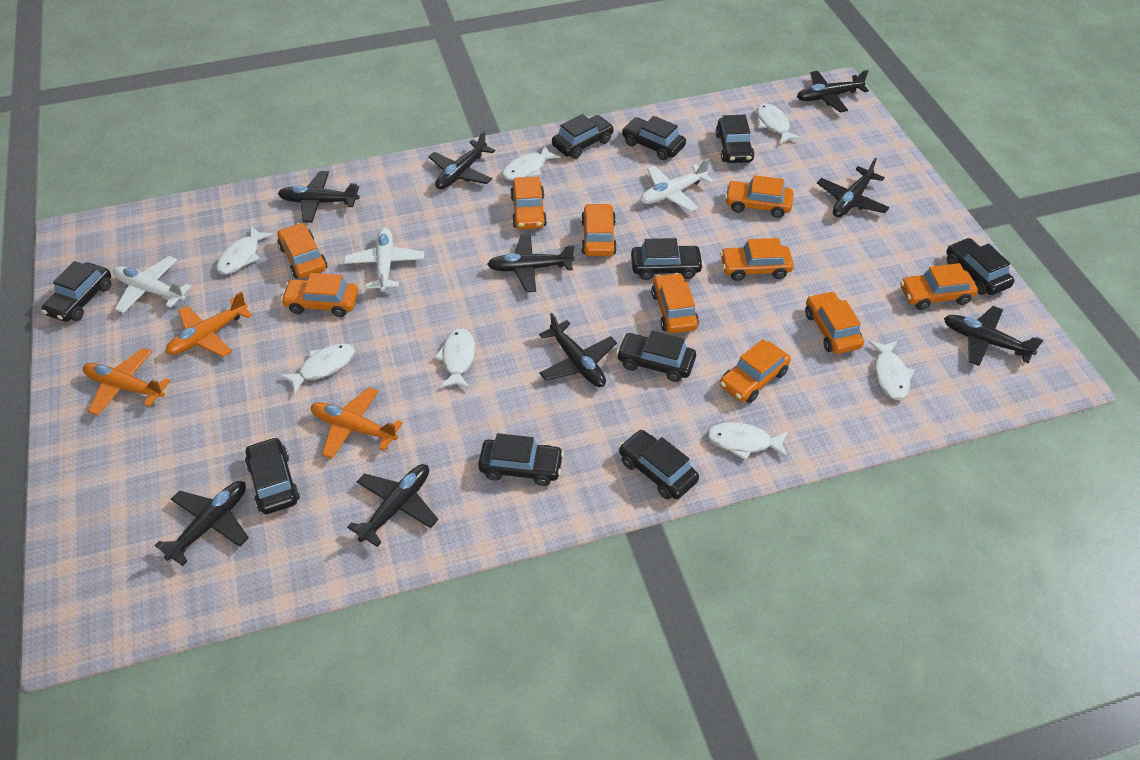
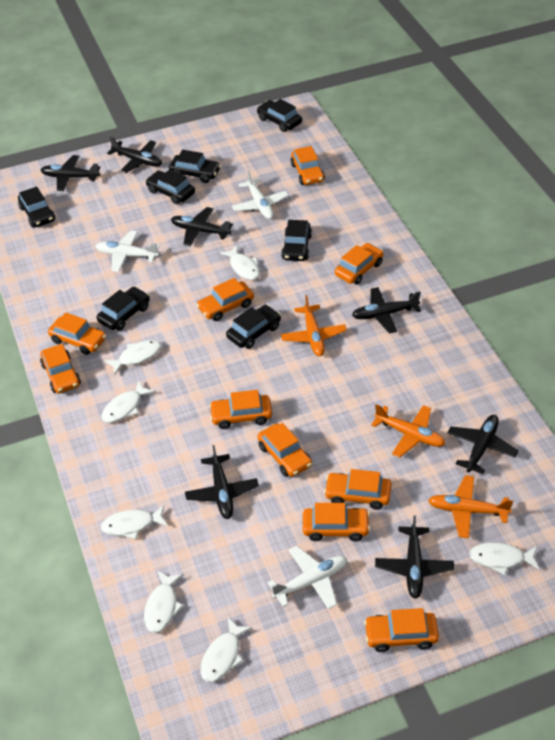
black car: [42,261,111,322] [245,437,300,514] [478,433,564,486] [552,114,614,159] [616,331,696,382] [619,430,699,500] [622,116,686,160] [631,238,704,280] [715,115,755,163] [946,238,1014,295] = 10 -> [18,187,55,228] [97,287,150,331] [146,169,195,205] [169,150,221,183] [226,305,281,349] [257,99,302,132] [281,220,312,261] = 7
black plane: [154,481,249,566] [278,171,360,223] [347,464,438,547] [429,131,495,189] [487,234,575,292] [539,313,617,387] [797,70,869,113] [817,158,890,217] [944,306,1043,366] = 9 -> [41,155,100,191] [107,137,162,173] [171,207,233,246] [185,445,259,519] [352,287,421,333] [375,515,454,599] [448,415,519,474] = 7

